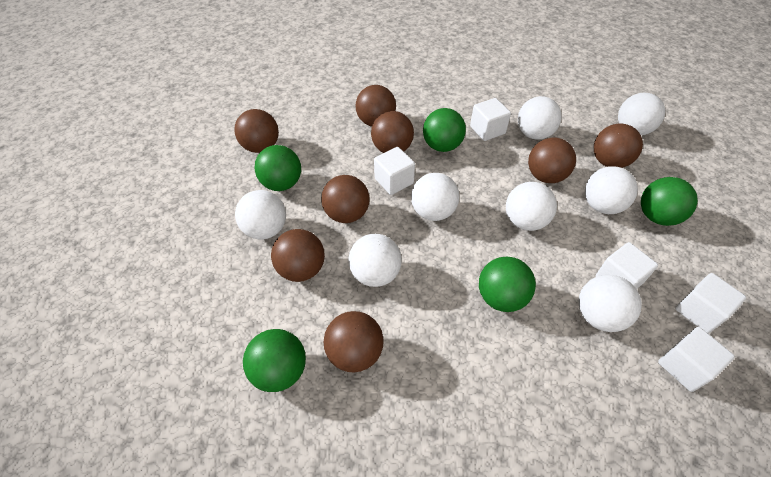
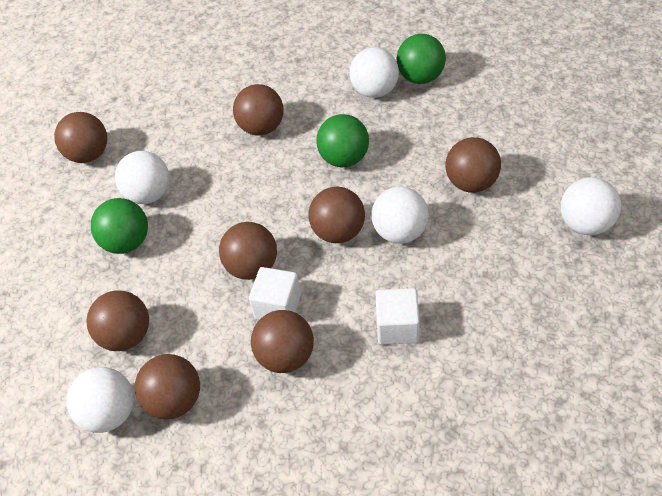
green ball: [243,329,306,392] [254,145,301,191] [423,108,466,152] [479,257,536,312] [641,177,698,226] = 5 -> [91,198,148,254] [316,114,369,167] [396,34,446,84] = 3
white ball: [235,190,286,240] [349,234,402,287] [411,173,459,221] [506,182,557,231] [518,96,562,140] [578,275,642,332] [585,166,638,214] [618,93,665,135] = 8 -> [67,367,134,433] [115,151,170,204] [349,47,399,98] [371,186,429,244] [561,177,621,235] = 5
white cube: [374,147,415,195] [470,98,511,141] [596,242,658,289] [658,327,735,392] [675,273,746,333] = 5 -> [249,267,301,320] [375,288,420,345] = 2

